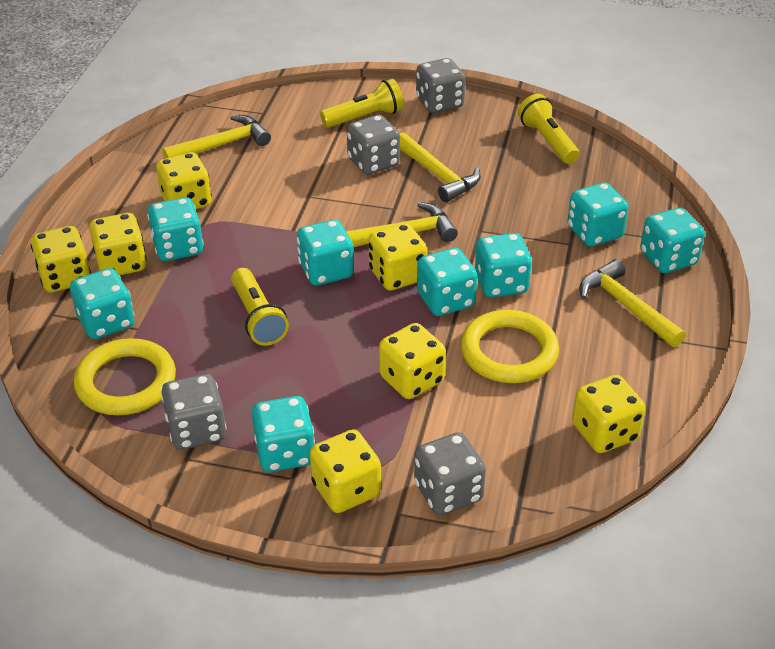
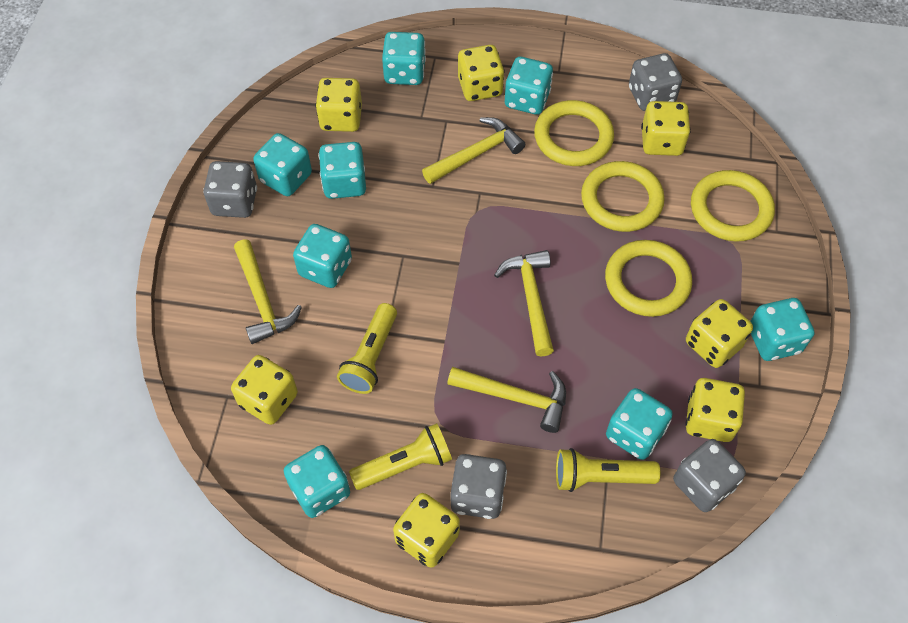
yellow ring: [74,338,176,415] [460,310,559,383] = 2 -> [534,100,614,166] [581,161,665,232] [605,240,692,317] [691,170,775,242] = 4

